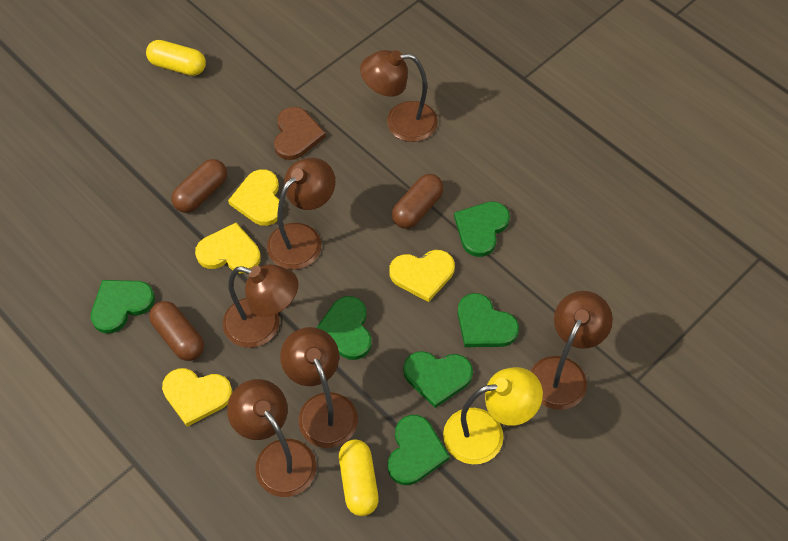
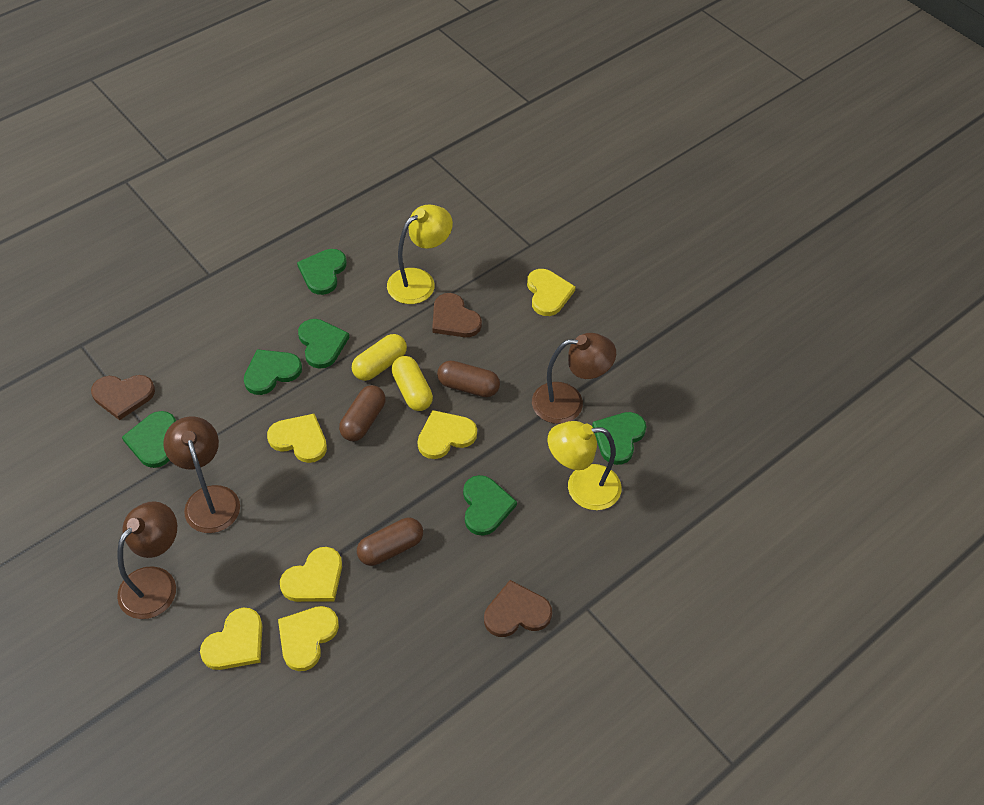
brown heart: [274,107,326,160] = 1 -> [91,375,155,420] [432,293,482,337] [484,580,552,637] = 3
brown lamp: [223,264,298,348] [227,379,316,497] [267,158,335,270] [280,327,358,448] [360,50,438,142] [531,291,613,410] = 6 -> [117,501,177,619] [163,416,240,533] [532,333,616,424] = 3
yellow heart: [162,368,232,427] [195,223,261,273] [228,169,279,226] [389,250,455,302] = 4 -> [200,608,262,670] [267,414,327,463] [278,606,339,671] [280,547,342,602] [418,410,477,459] [527,269,576,316] = 6
yellow lamp: [443,367,543,464] = 1 -> [387,204,453,304] [548,421,622,510] = 2

